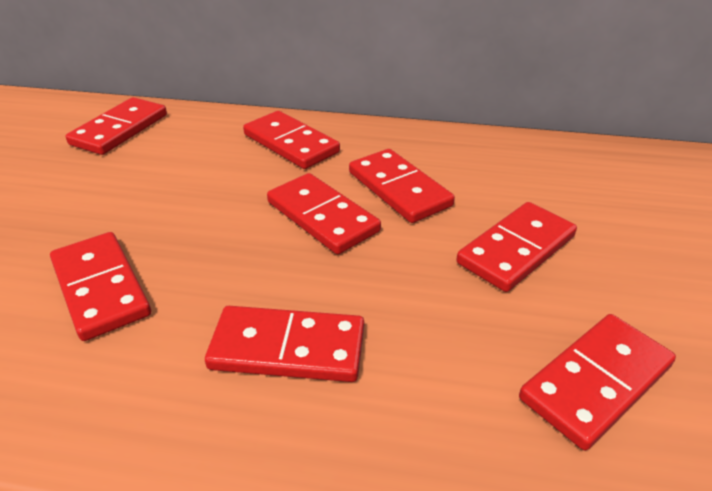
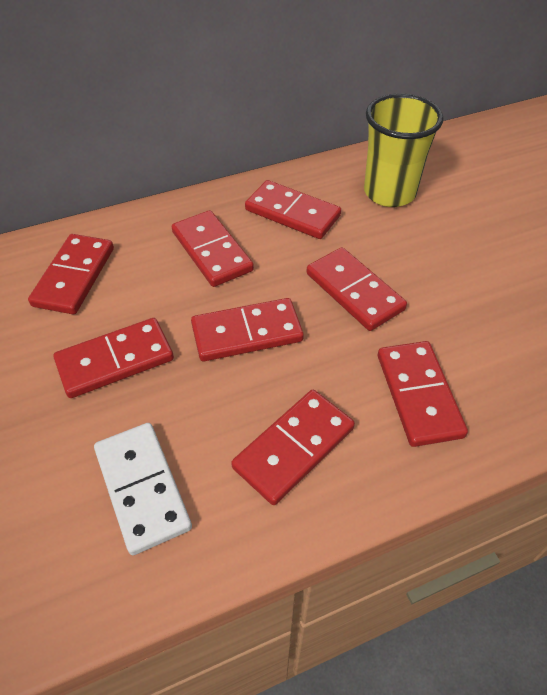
white domino: none = 0 -> [94,423,192,555] = 1
yellow cup: none = 0 -> [364,94,443,207] = 1

